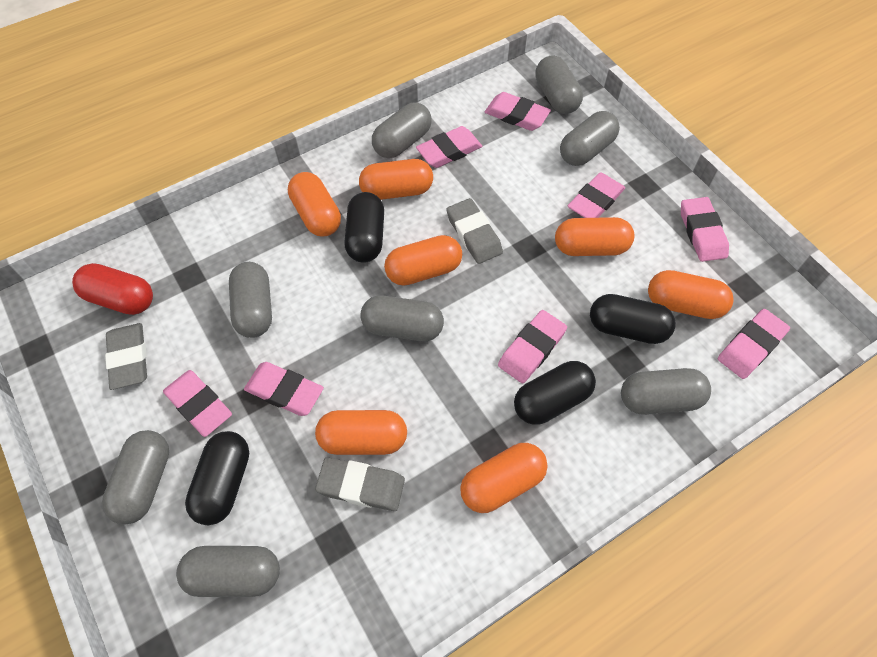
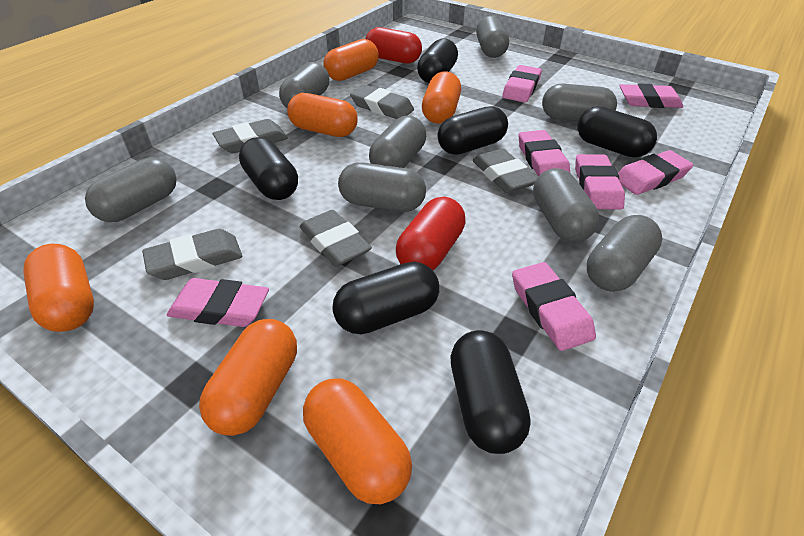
black capsule: [185,431,249,525] [344,192,384,263] [514,361,596,425] [590,294,676,344] = 4 -> [239,137,298,200] [332,262,439,334] [417,38,458,83] [437,106,508,155] [451,330,531,454] [578,106,657,157] = 6
grey eraser: [105,323,147,390] [315,457,405,511] [446,198,503,264] = 3 -> [142,229,242,280] [212,119,288,154] [300,210,372,267] [350,85,414,119] [473,149,537,193] = 5
orange capsule: [288,172,341,236] [315,410,407,455] [359,159,433,200] [384,235,462,286] [460,443,548,513] [555,217,634,256] [648,270,734,319] = 7 -> [23,244,94,332] [199,319,297,436] [287,93,358,137] [303,378,412,504] [323,39,379,81] [422,71,461,124] = 6
pink eraser: [163,370,232,437] [244,362,324,416] [416,126,482,168] [485,92,551,131] [498,310,567,383] [568,172,625,218] [681,197,729,262] [718,309,790,379] = 8 -> [167,278,269,327] [502,65,542,102] [512,262,596,351] [518,130,570,177] [575,154,625,210] [618,150,693,195] [619,83,683,108] = 7
red capsule: [72,263,153,315] = 1 -> [366,27,422,64] [396,197,466,270] = 2

